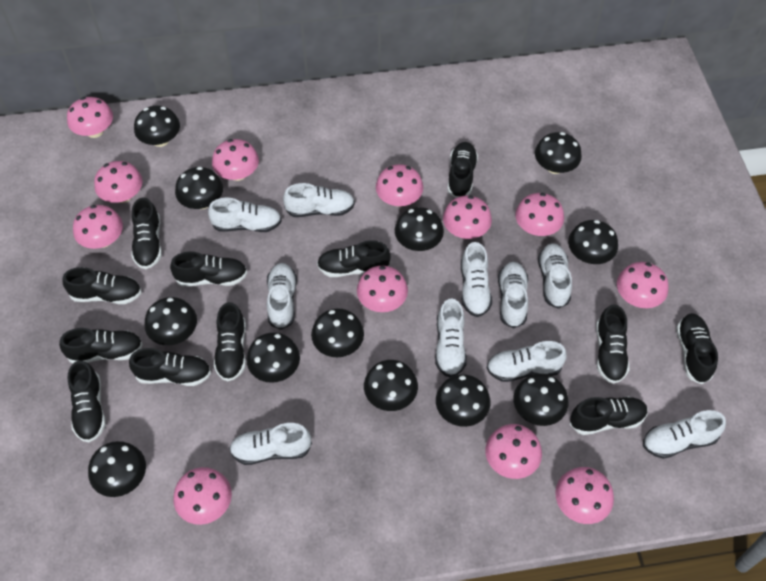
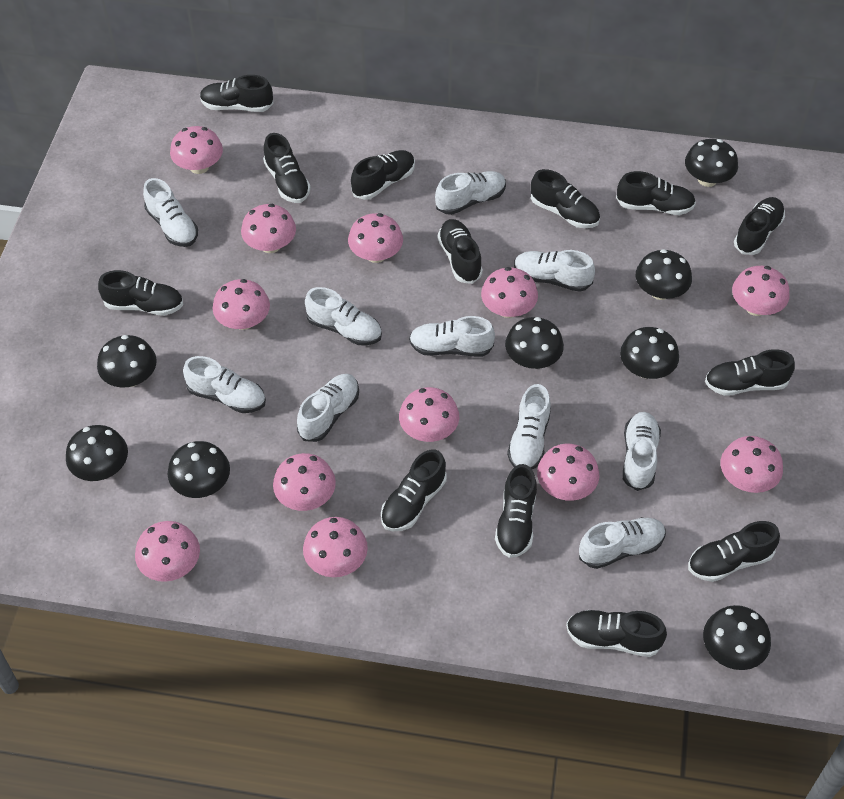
black mushroom: [88,441,146,497] [134,106,180,147] [145,297,197,345] [175,167,223,209] [246,332,300,383] [311,308,364,357] [364,360,418,411] [395,207,444,251] [436,374,491,427] [513,374,569,426] [535,132,582,174] [568,220,618,264] = 12 -> [66,425,128,481] [97,335,157,388] [168,441,230,498] [505,317,564,369] [620,327,679,379] [636,249,692,300] [685,139,738,187] [703,605,771,670] = 8
black shoe: [59,328,143,363] [63,267,142,304] [68,361,106,442] [129,348,211,386] [131,197,162,269] [170,251,247,286] [214,302,246,381] [317,240,391,277] [448,142,478,198] [570,396,648,435] [596,304,629,384] [676,313,718,384] = 12 -> [98,270,183,316] [200,75,274,112] [263,133,311,203] [351,150,415,200] [381,449,447,531] [438,219,483,284] [495,464,537,558] [531,169,600,228] [566,610,667,657] [616,171,696,215] [688,521,780,582] [705,349,795,396] [734,197,785,255] = 13

